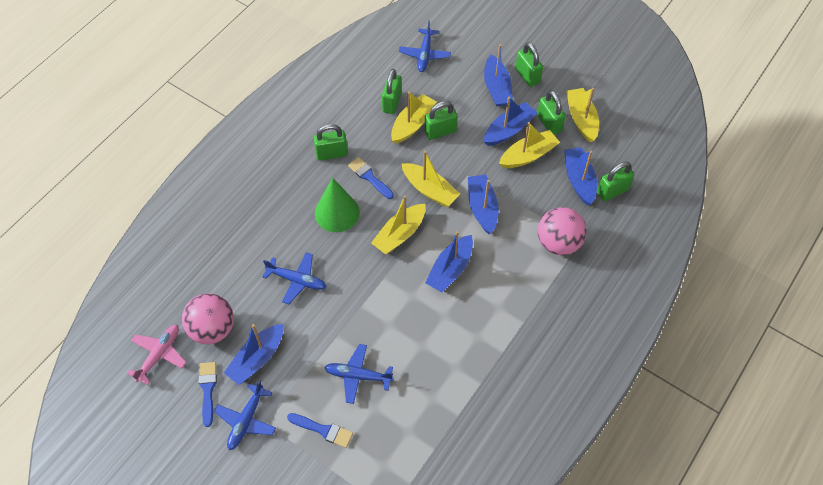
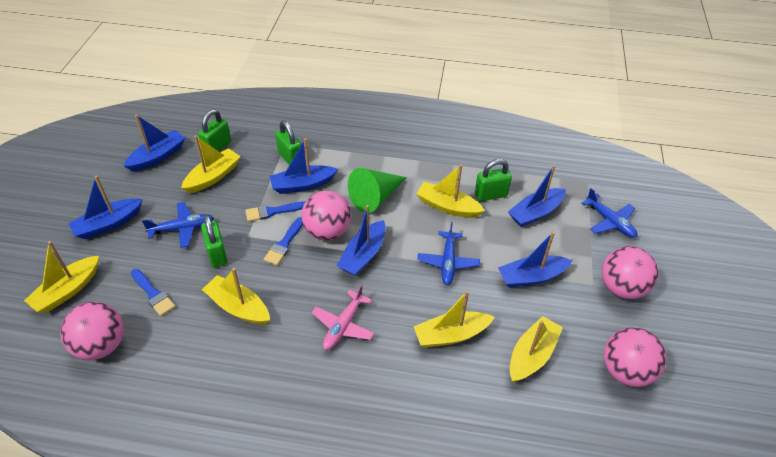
blue plane: [214,380,276,450] [263,252,326,304] [324,344,394,404] [399,21,451,72] = 4 -> [142,202,214,248] [417,222,480,285] [581,188,638,238] = 3
green padlock: [313,124,348,161] [382,69,402,114] [425,101,458,140] [515,42,543,87] [537,90,566,135] [597,162,634,201] = 6 -> [198,110,231,151] [201,214,228,267] [275,120,301,165] [475,159,512,201] = 4
pink ball: [182,293,234,344] [538,207,586,255] = 2 -> [60,302,124,360] [301,191,351,240] [602,246,658,299] [604,327,667,387] = 4
yellow boat: [371,195,426,254] [391,92,437,144] [402,151,460,207] [499,122,560,168] [566,87,599,143] = 5 -> [24,241,99,313] [181,135,241,193] [202,268,270,325] [414,291,495,348] [416,164,485,218] [510,316,563,382] = 6

